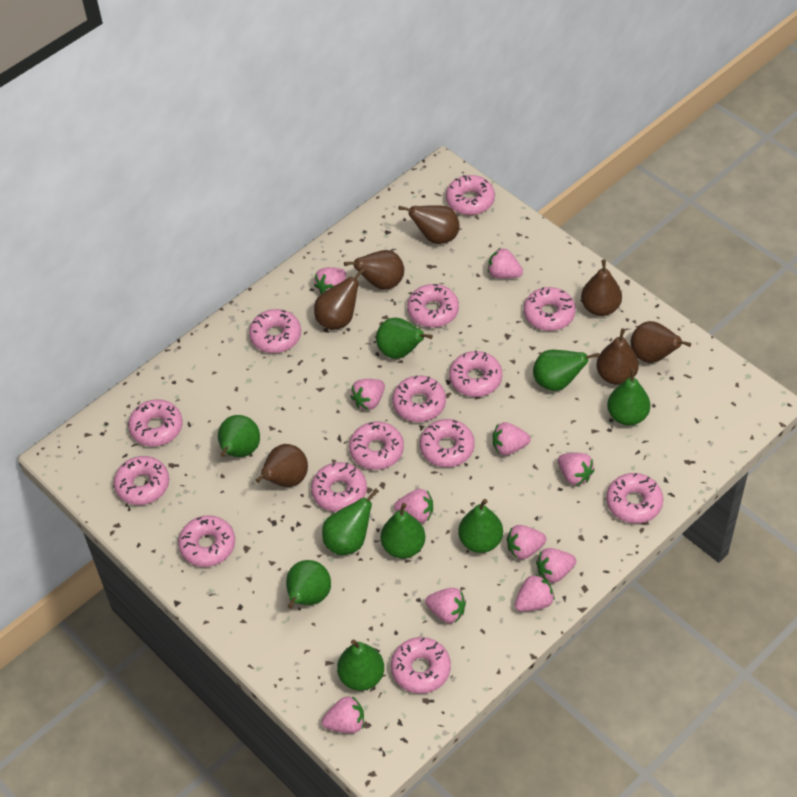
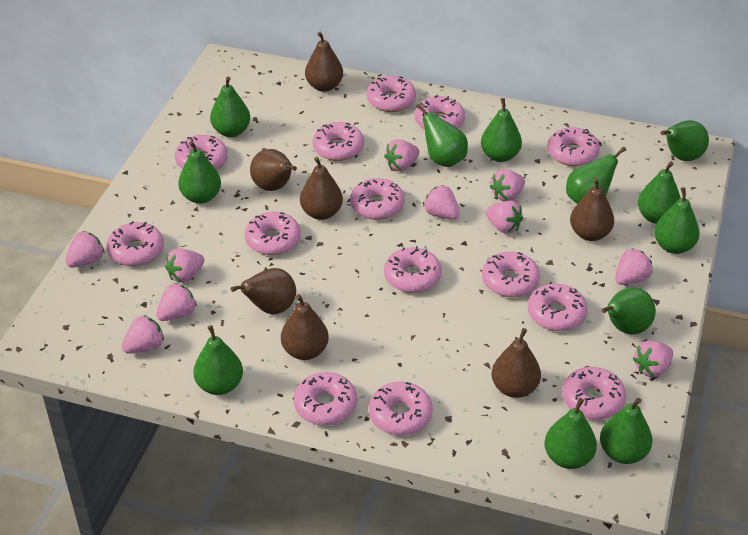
green pear: [218,415,260,457] [286,560,331,609] [322,488,379,555] [337,640,384,691] [376,318,433,359] [381,503,425,558] [458,499,503,553] [533,350,599,391] [607,369,650,425] = 9 -> [178,141,221,203] [194,325,243,395] [210,77,250,137] [416,104,468,167] [481,98,522,162] [544,398,597,469] [566,147,626,204] [600,398,653,464] [602,287,656,334] [638,162,681,224] [654,187,700,254] [661,120,709,161] = 12
pink strawberry: [314,267,346,294] [322,696,364,733] [350,379,385,410] [394,489,433,523] [425,588,466,623] [488,248,523,279] [493,422,531,456] [507,525,547,560] [515,574,555,612] [536,548,576,583] [558,453,595,486] = 11 -> [66,231,105,268] [122,315,164,354] [156,283,197,321] [165,248,204,283] [384,139,419,171] [423,185,460,220] [485,201,523,234] [490,169,525,201] [615,248,653,285] [633,340,673,377] = 10

